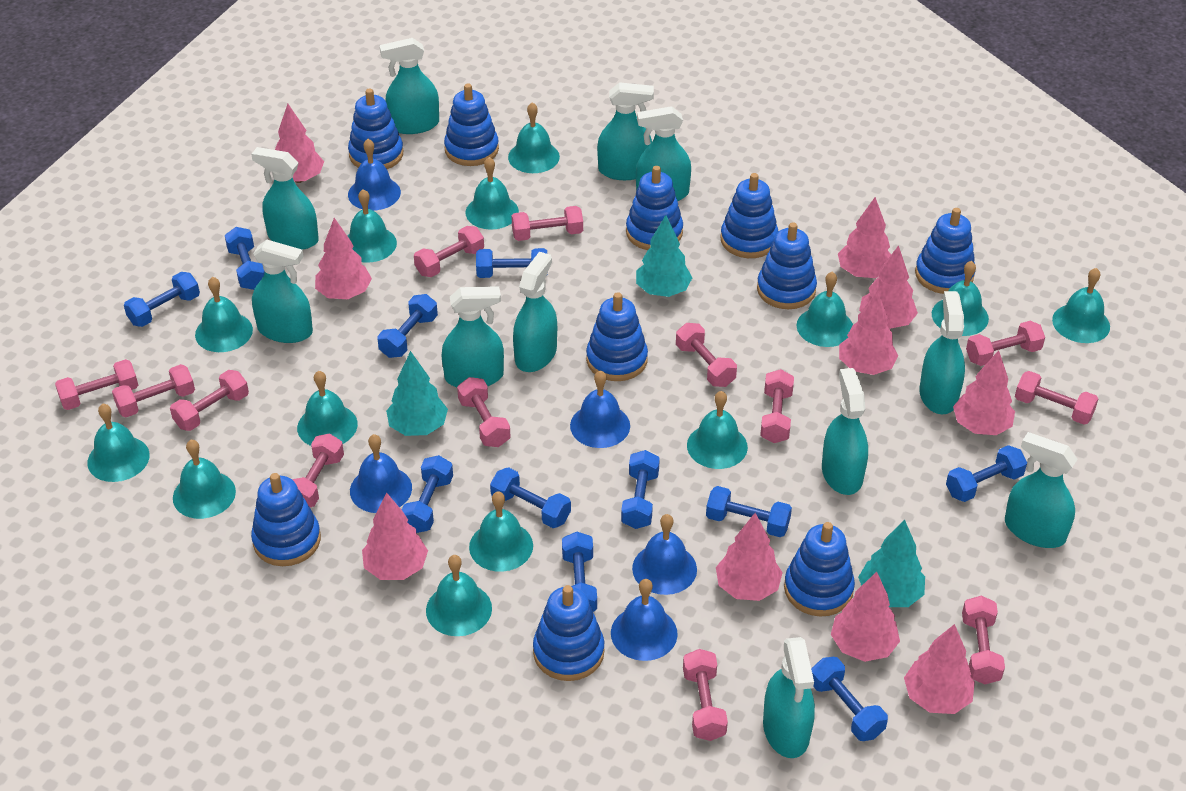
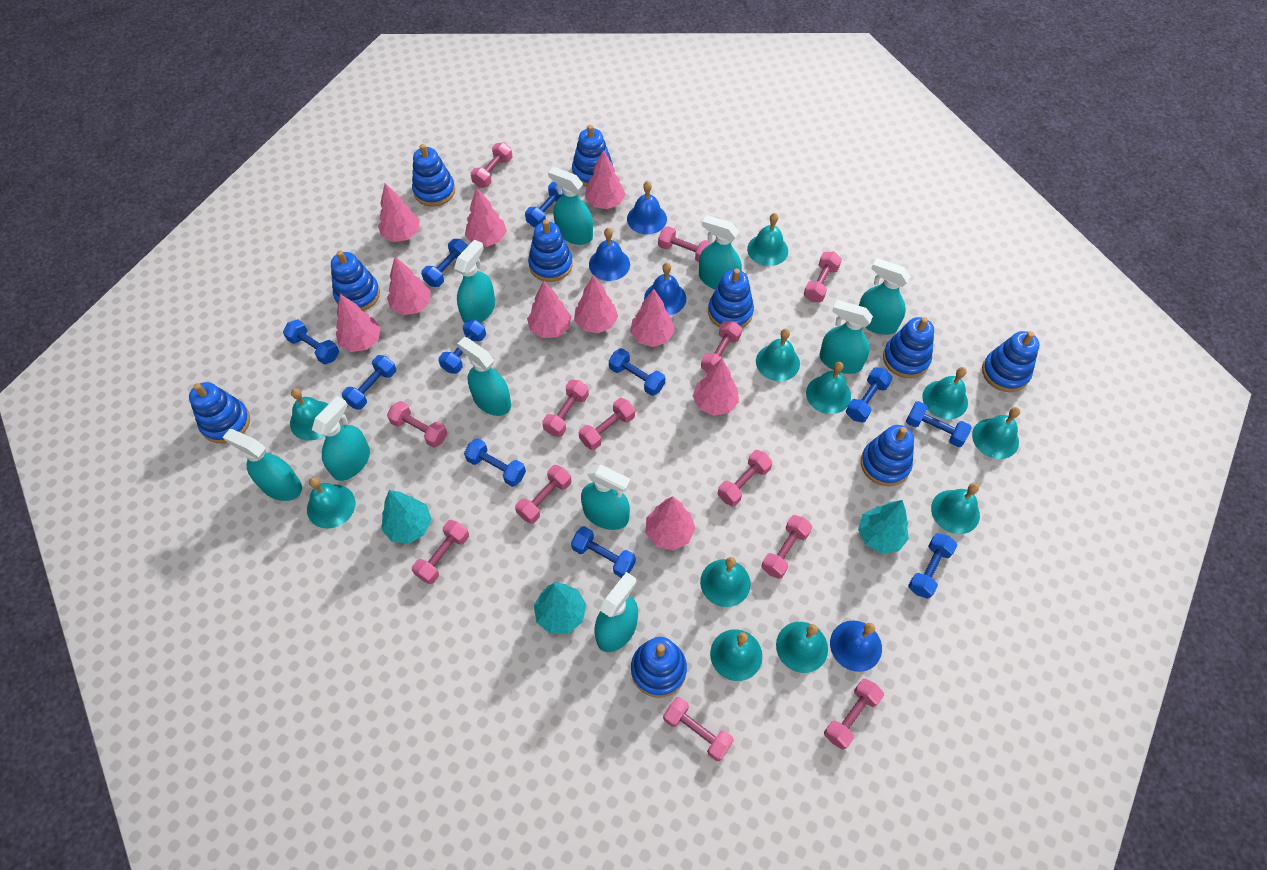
blue bell: [348,139,401,211] [350,434,412,513] [570,370,630,448] [611,579,678,661] [632,514,697,595] = 5 -> [589,228,630,281] [627,181,667,234] [644,263,686,315] [830,620,882,672] = 4
turquoise bell: [87,404,150,482] [173,440,236,519] [195,277,253,352] [297,371,358,446] [347,189,397,262] [426,555,492,636] [466,157,519,230] [469,491,533,572] [508,102,560,173] [687,391,748,469] [797,272,853,347] [932,261,989,336] [1052,268,1110,343] = 13 -> [290,388,329,441] [307,477,355,529] [700,557,750,607] [710,629,762,681] [747,213,788,266] [756,329,800,381] [776,622,828,673] [806,362,851,414] [922,367,968,419] [931,483,980,534] [972,407,1020,459] = 11
turquoise spray bottle: [251,147,319,249] [252,240,313,343] [380,38,439,134] [442,286,504,387] [513,252,557,372] [597,82,654,180] [636,106,691,201] [763,637,815,758] [822,368,868,495] [919,291,965,414] [1005,432,1078,548] = 11 -> [223,429,302,501] [312,396,370,481] [454,239,495,323] [457,337,511,416] [548,167,593,245] [581,464,631,530] [594,572,638,652] [699,215,742,290] [819,300,873,374] [859,258,911,335] = 10

